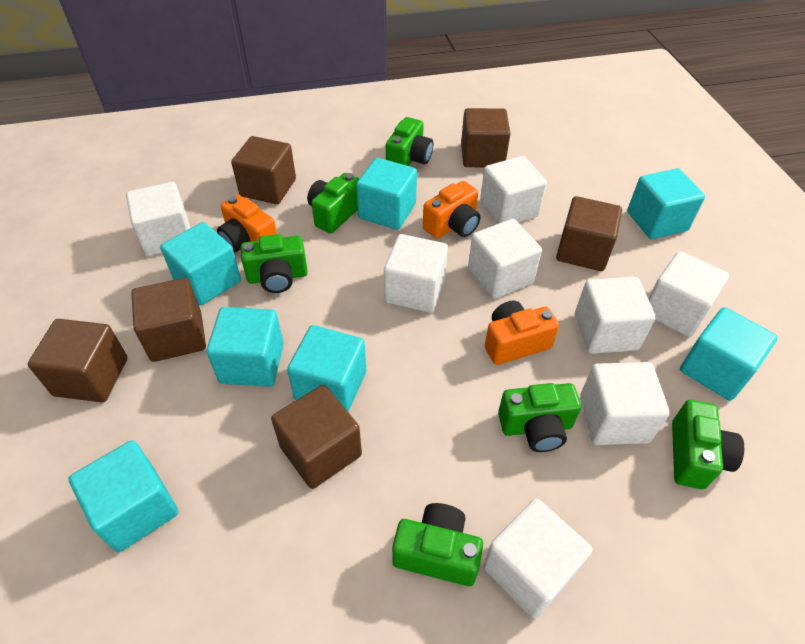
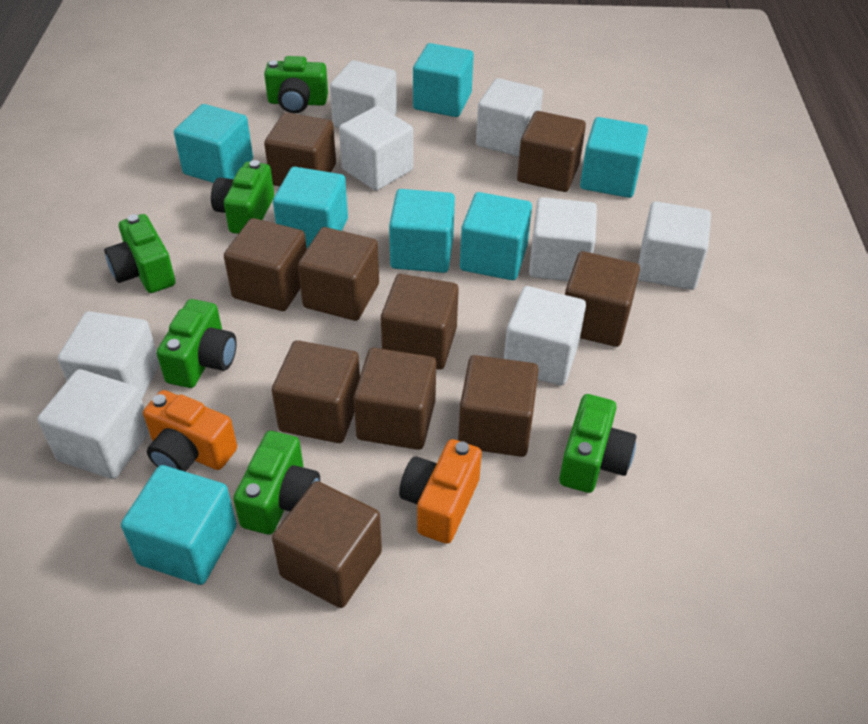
brown cube: [28,319,128,403] [131,278,206,362] [231,136,296,204] [271,385,362,489] [461,108,511,167] [556,196,622,271] = 6 -> [224,218,307,311] [264,113,336,186] [272,340,360,443] [272,481,382,608] [298,227,379,321] [353,348,436,450] [381,274,459,370] [458,355,539,457] [517,111,586,192] [565,251,640,347] = 10
orange camera: [217,195,277,253] [423,181,480,239] [485,301,559,365] = 3 -> [143,390,237,472] [399,439,482,544] = 2

